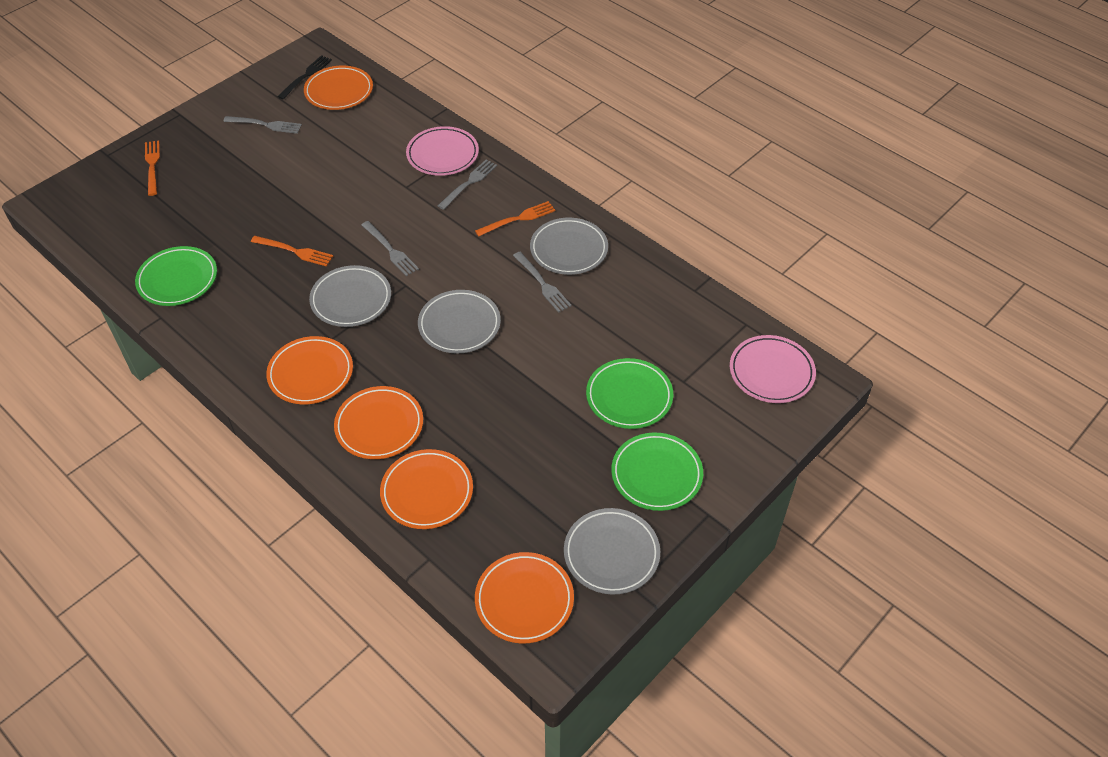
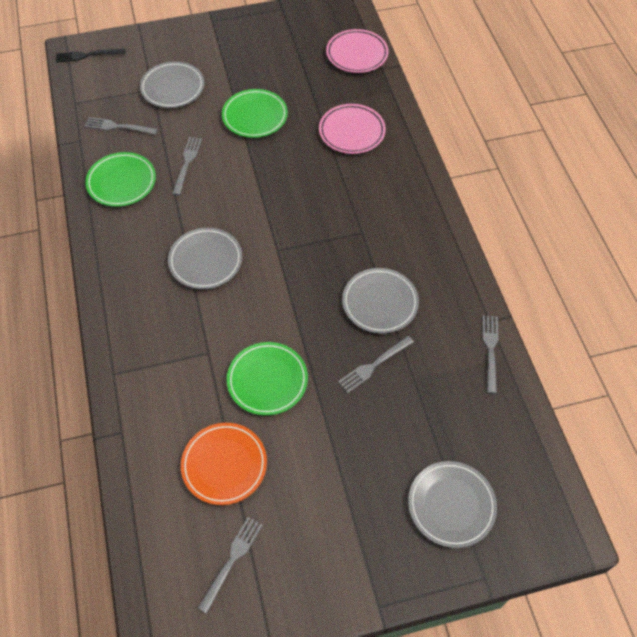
grey fork: [223,116,302,134] [361,221,419,276] [438,159,497,210] [513,252,572,313] = 4 -> [84,117,158,135] [172,137,202,195] [198,517,263,614] [338,336,414,393] [482,315,498,394] = 5
orange fork: [145,140,160,196] [251,236,333,267] [475,201,555,236] = 3 -> none = 0
orange plate: [266,336,353,404] [304,66,373,110] [334,386,423,459] [380,449,473,529] [475,552,574,644] = 5 -> [181,423,267,505] = 1

